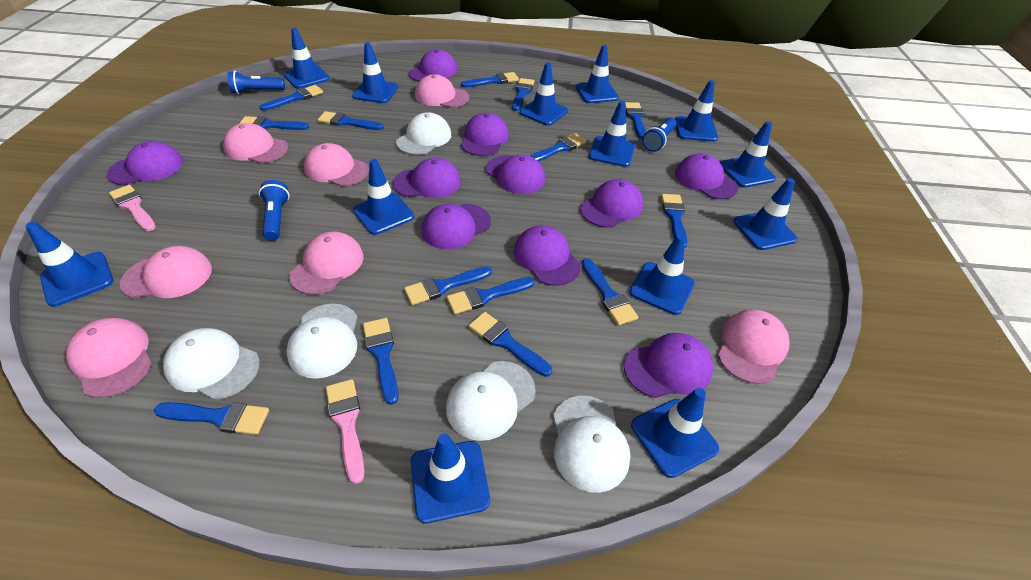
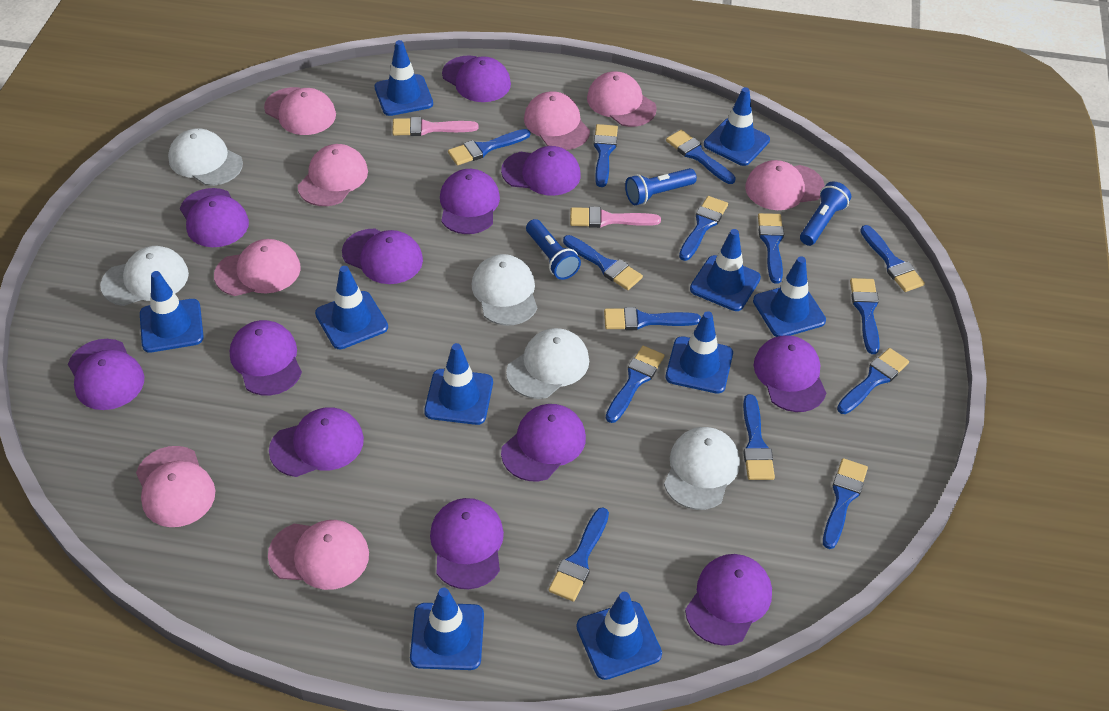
blue traffic cone: [25,222,113,307] [284,28,330,89] [352,42,398,103] [353,159,414,235] [411,433,490,523] [520,62,568,126] [576,45,619,103] [589,101,635,167] [630,235,695,315] [631,388,719,478] [675,80,718,142] [720,121,776,187] [733,178,797,250] = 13 -> [140,271,204,353] [315,266,388,349] [374,40,433,116] [410,588,484,670] [424,343,493,425] [576,592,662,680] [666,311,733,394] [690,229,761,311] [704,87,770,166] [753,257,826,337] = 10
pink cap: [66,318,152,398] [120,246,212,298] [223,123,288,163] [289,231,364,295] [304,143,369,186] [415,74,469,108] [718,310,789,384] = 7 -> [136,446,216,527] [214,239,301,296] [264,87,336,135] [268,520,369,590] [298,144,368,206] [524,91,590,150] [587,71,657,127] [745,160,825,210] = 8
purple cap: [106,141,183,185] [393,158,461,198] [409,49,458,82] [421,204,491,249] [461,112,509,156] [485,155,545,194] [514,225,581,286] [580,179,643,228] [624,333,713,398] [675,153,738,199] = 10 -> [68,339,144,410] [180,188,249,247] [230,320,302,396] [269,407,364,477] [342,229,423,284] [430,498,504,589] [440,169,500,234] [442,55,511,102] [501,146,581,196] [501,404,586,481] [685,554,772,646] [754,335,826,412] = 12

